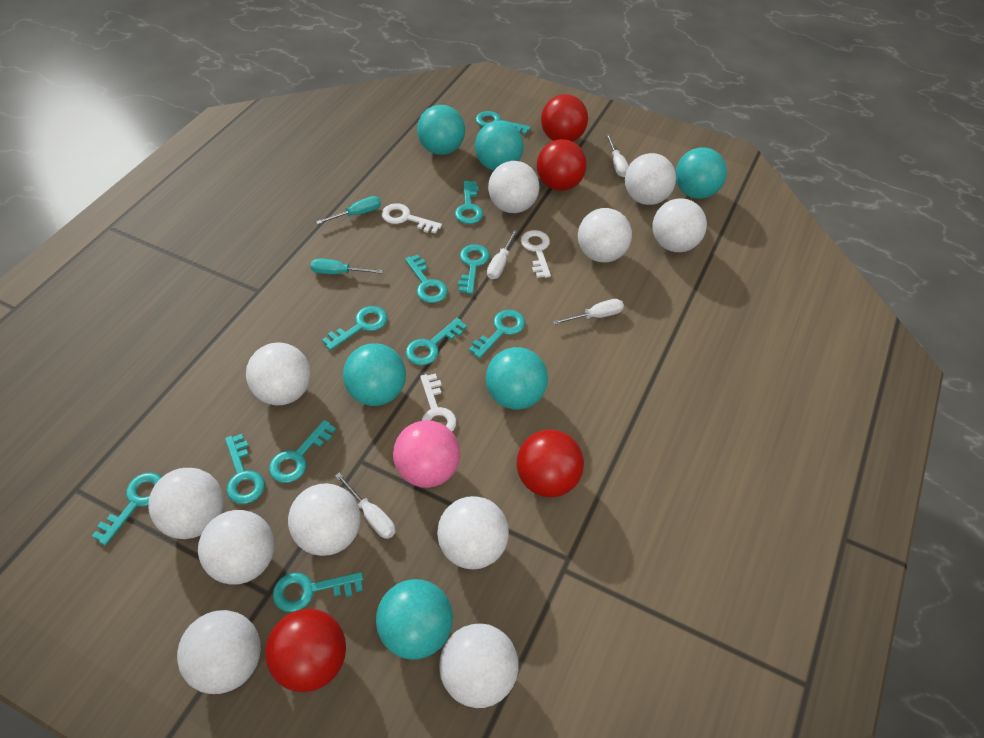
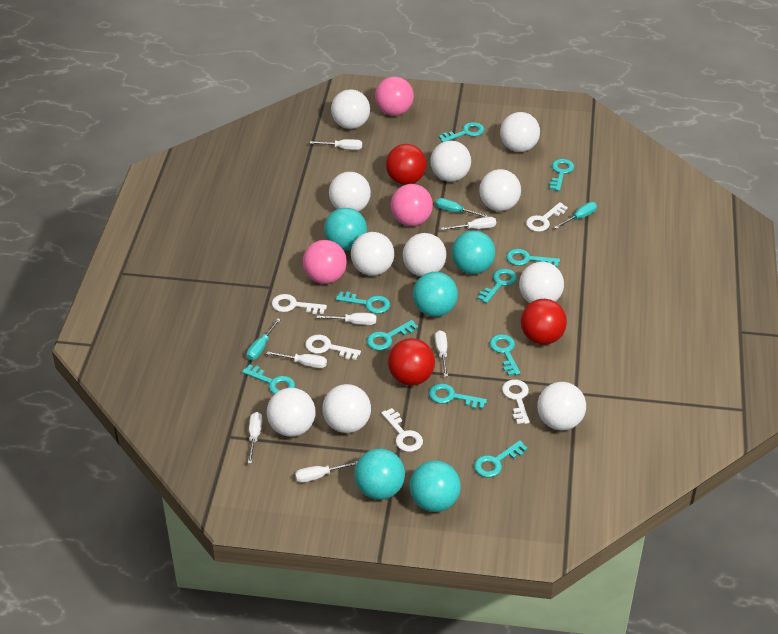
pink ball: [393,420,460,488] = 1 -> [303,240,347,284] [375,76,414,116] [391,184,433,226] = 3
red ball: [265,609,346,692] [517,430,584,497] [537,139,587,191] [541,94,588,142] = 4 -> [386,144,427,185] [388,338,435,386] [521,299,567,345] = 3
turquoise ball: [343,343,406,406] [376,579,453,660] [417,105,465,155] [475,121,524,171] [486,347,548,410] [676,147,727,199] = 6 -> [324,208,367,251] [354,449,405,500] [410,460,461,512] [413,272,458,317] [452,230,495,274] = 5
turquoise key: [92,473,162,546] [225,434,265,504] [269,420,336,483] [273,572,363,612] [322,306,388,351] [405,254,448,303] [406,318,467,365] [455,181,483,224] [458,244,490,294] [469,310,525,359] [475,111,531,135] = 11 -> [242,364,295,394] [336,292,390,314] [367,320,418,350] [429,383,487,409] [439,122,484,142] [474,440,528,477] [478,269,517,303] [489,334,520,376] [506,249,560,267] [549,159,574,191] = 10
turquoise screwdriver: [310,258,383,274] [316,196,381,224] = 2 -> [247,318,281,360] [436,198,488,217] [554,202,597,229] = 3
white key: [382,203,442,234] [420,373,457,431] [521,230,551,278] = 3 -> [272,294,327,315] [305,335,361,360] [381,408,423,452] [502,380,530,424] [526,202,568,232] = 5
white screwdriver: [335,473,395,539] [487,229,518,279] [553,299,624,325] [606,134,629,177] = 4 -> [248,412,262,464] [267,351,327,368] [295,461,358,483] [310,139,362,150] [317,313,376,325] [435,330,448,377] [441,217,496,230] = 7

